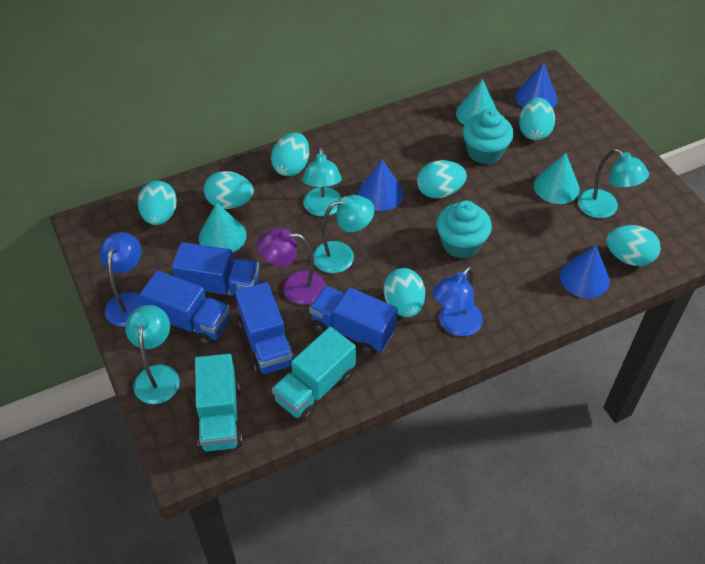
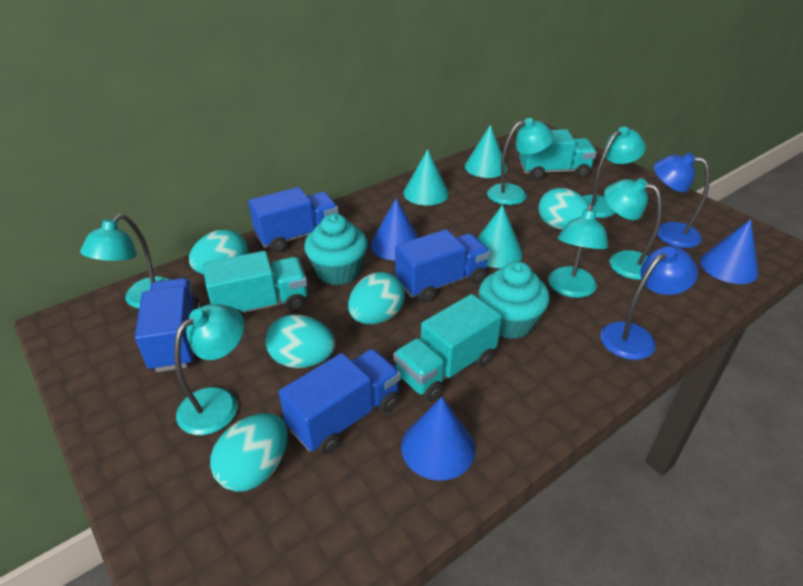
purple lamp: [257,228,325,305] = 1 -> none = 0
turquoise egg: [138,181,177,225] [204,171,254,209] [271,133,309,176] [384,268,425,317] [417,160,467,198] [519,98,555,140] [606,225,661,266] = 7 -> [189,230,248,275] [210,413,287,492] [266,315,335,368] [348,272,405,324] [538,188,589,230] = 5
turquoise lamp: [125,305,180,404] [302,147,342,217] [313,195,375,273] [578,149,649,218] = 4 -> [80,214,170,309] [174,304,244,435] [487,118,554,205] [548,204,609,298] [583,127,646,218] [604,178,662,280] = 6
turquoise truck: [195,354,243,452] [272,327,356,421] = 2 -> [203,251,307,316] [393,294,502,402] [519,129,597,180] = 3

